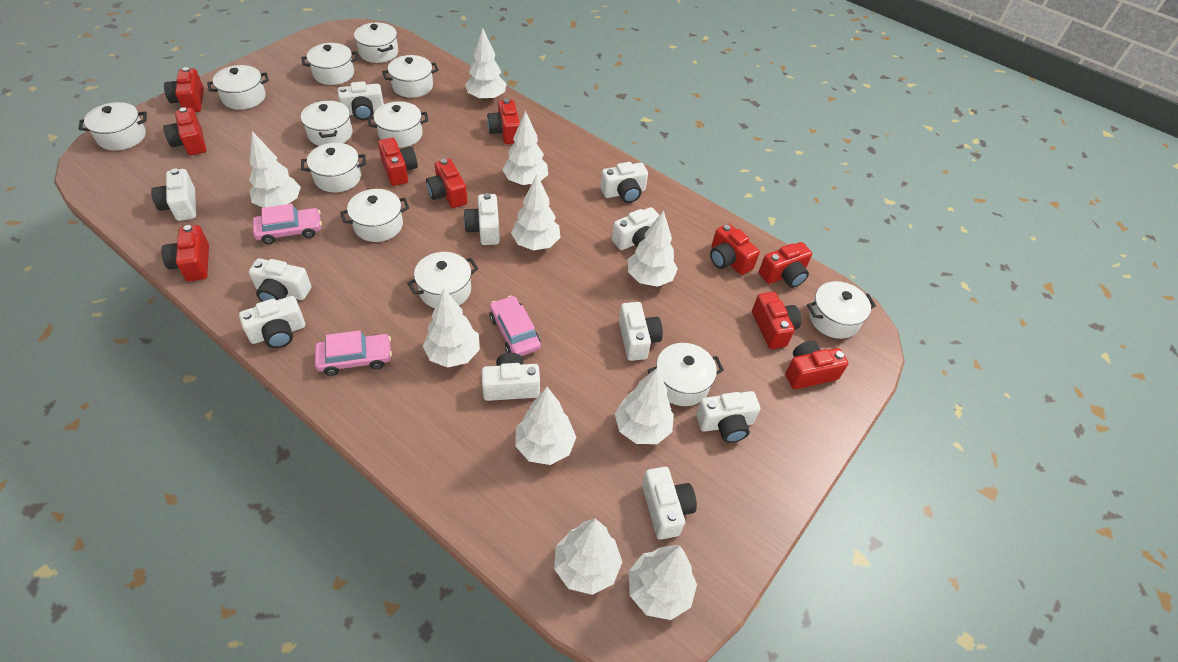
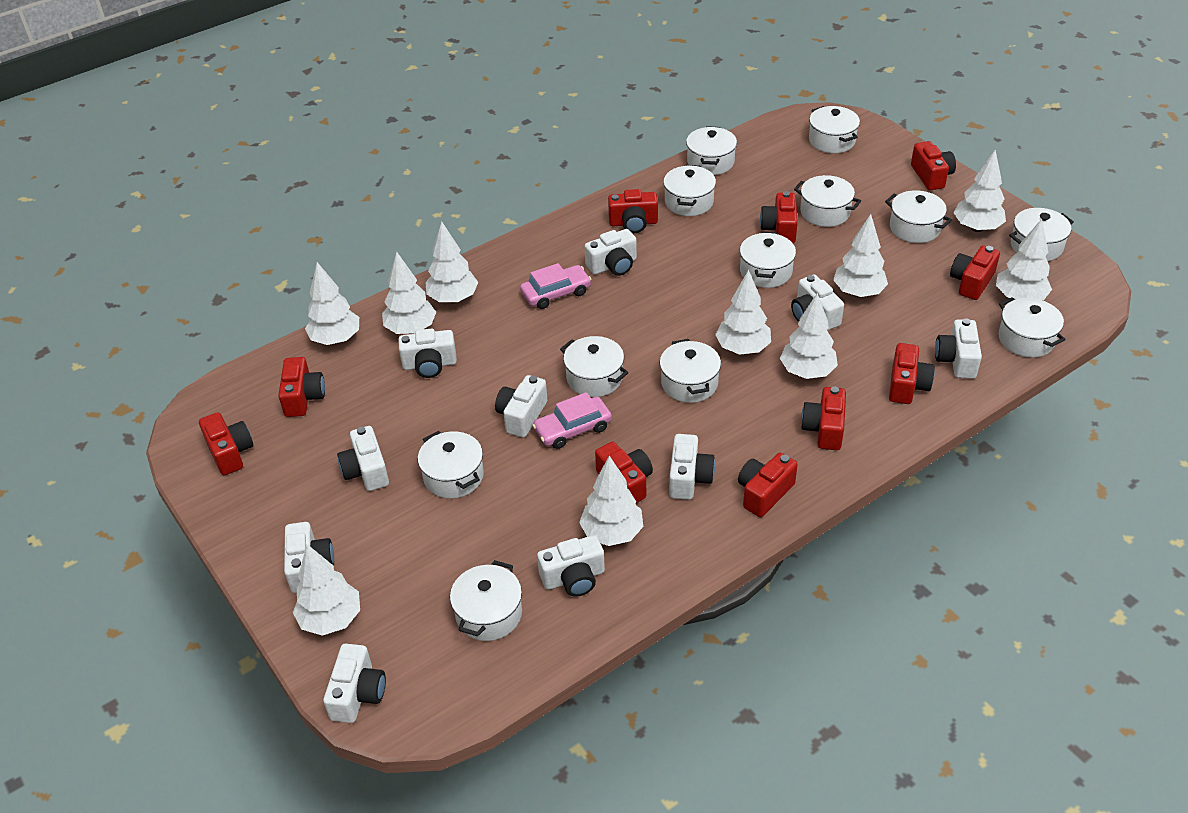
pink car: [253,204,322,244] [315,330,392,376] [489,296,541,356] = 3 -> [520,263,592,309] [532,392,612,449] = 2
white camera: [151,168,196,221] [239,296,305,348] [249,258,311,302] [338,81,384,120] [464,193,500,245] [482,353,540,401] [600,162,648,203] [612,207,659,250] [619,302,663,361] [642,467,697,540] [696,391,760,443] = 11 -> [284,522,334,593] [323,644,386,723] [337,426,389,491] [398,328,457,378] [495,375,547,438] [537,535,605,597] [585,229,637,276] [669,434,715,500] [791,274,844,330] [935,318,982,379] = 10

